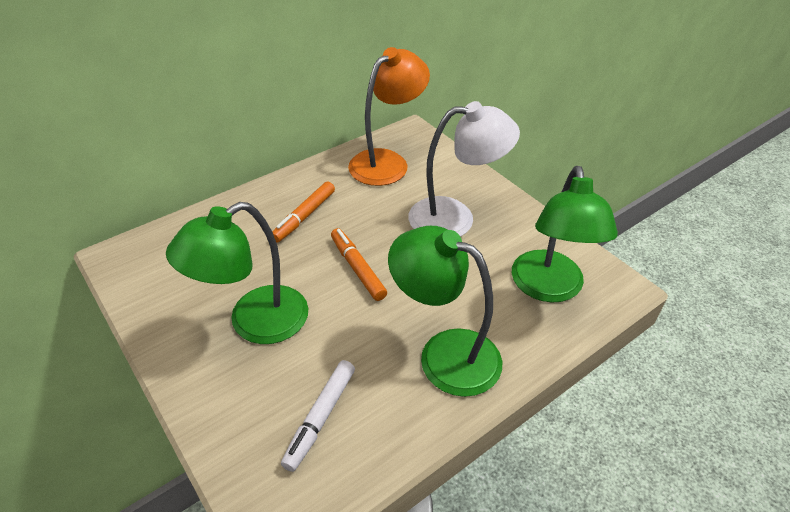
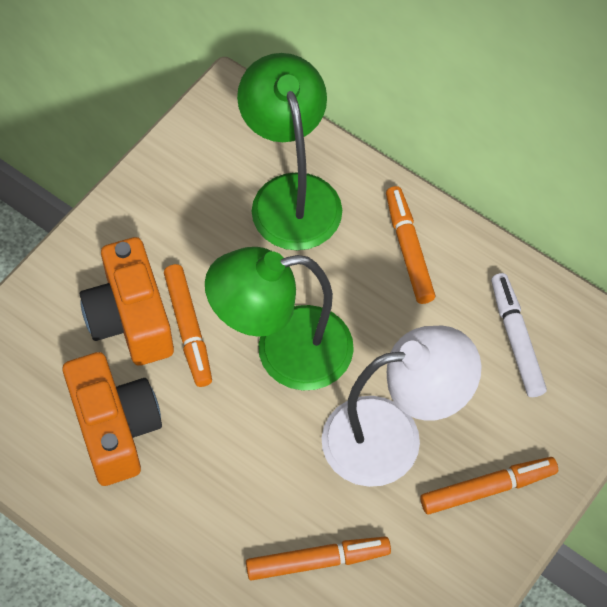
green lamp: [166,202,308,344] [388,226,502,397] [512,166,618,302] = 3 -> [205,247,354,391] [237,53,342,250] = 2
orange camera: none = 0 -> [63,352,162,486] [80,237,174,366] = 2
orange lamp: [348,47,430,186] = 1 -> none = 0
orange marker: [272,181,335,242] [331,228,387,301] = 2 -> [164,264,212,387] [246,537,391,581] [386,186,435,304] [420,457,558,515] = 4

